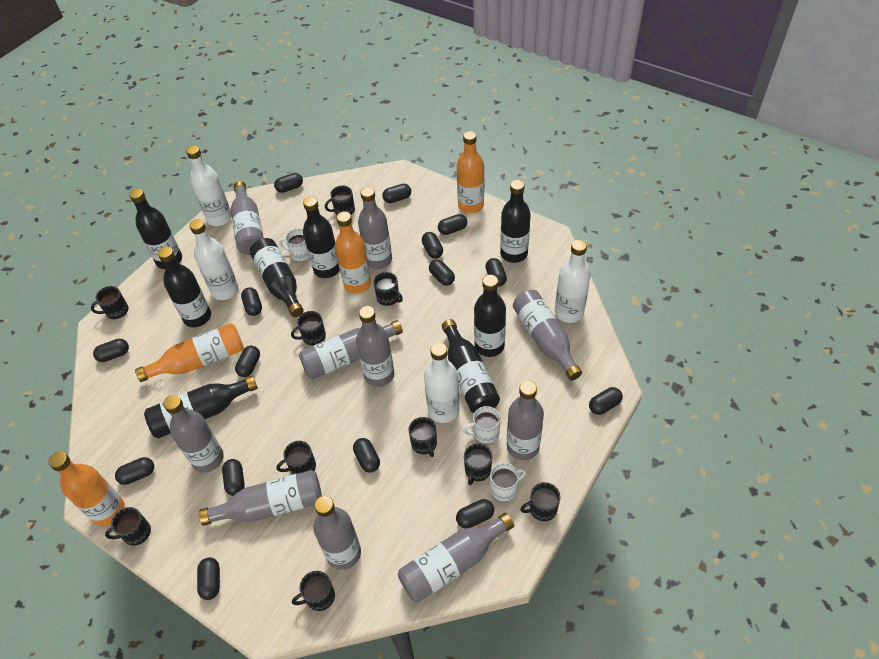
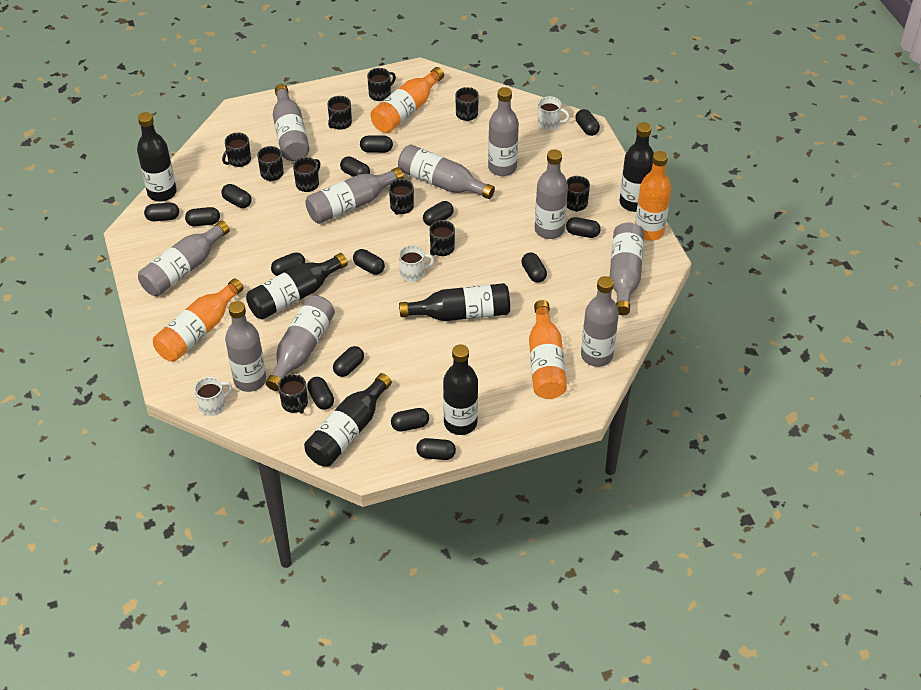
black bottle: [129,188,182,269] [144,375,258,439] [158,247,211,327] [250,238,304,317] [303,196,340,278] [442,319,500,413] [474,275,506,357] [500,180,531,263] = 8 -> [137,112,177,202] [246,253,348,320] [304,373,392,467] [399,283,510,321] [443,344,478,435] [620,122,654,212] = 6
white bottle: [186,145,232,226] [190,219,239,300] [424,343,459,423] [555,240,591,323] = 4 -> none = 0

